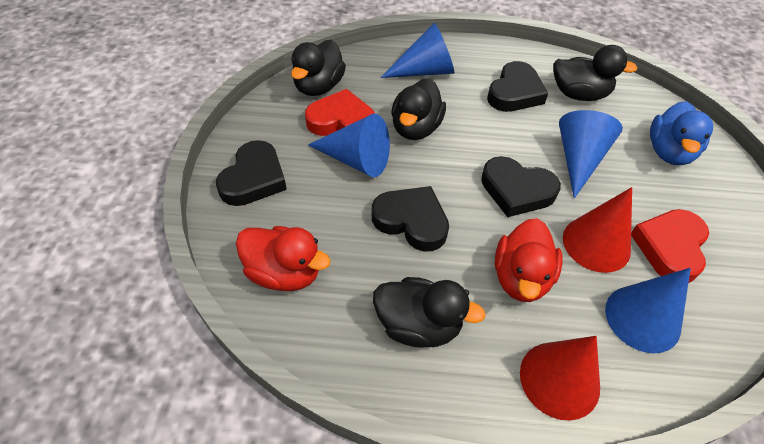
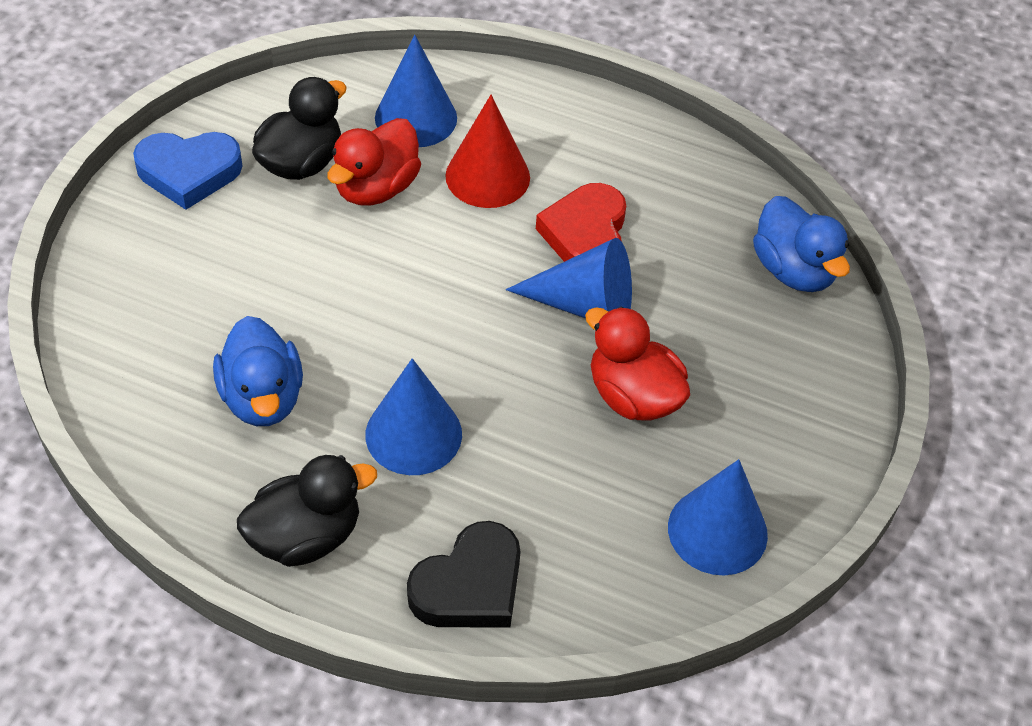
black duck: [291,40,346,96] [373,277,486,348] [391,78,446,140] [553,45,638,101] = 4 -> [237,455,377,567] [252,77,346,180] = 2
black heart: [216,140,287,206] [372,186,449,252] [481,156,561,217] [487,61,548,112] = 4 -> [407,521,520,628] = 1
blue duck: [650,101,713,165] = 1 -> [213,316,303,426] [753,196,850,292] = 2
blue heart: none = 0 -> [133,132,243,210] = 1
red cone: [520,336,600,421] [563,187,632,273] = 2 -> [445,95,530,208] = 1
red heart: [305,89,375,136] [631,209,709,284] = 2 -> [536,183,626,262] = 1

